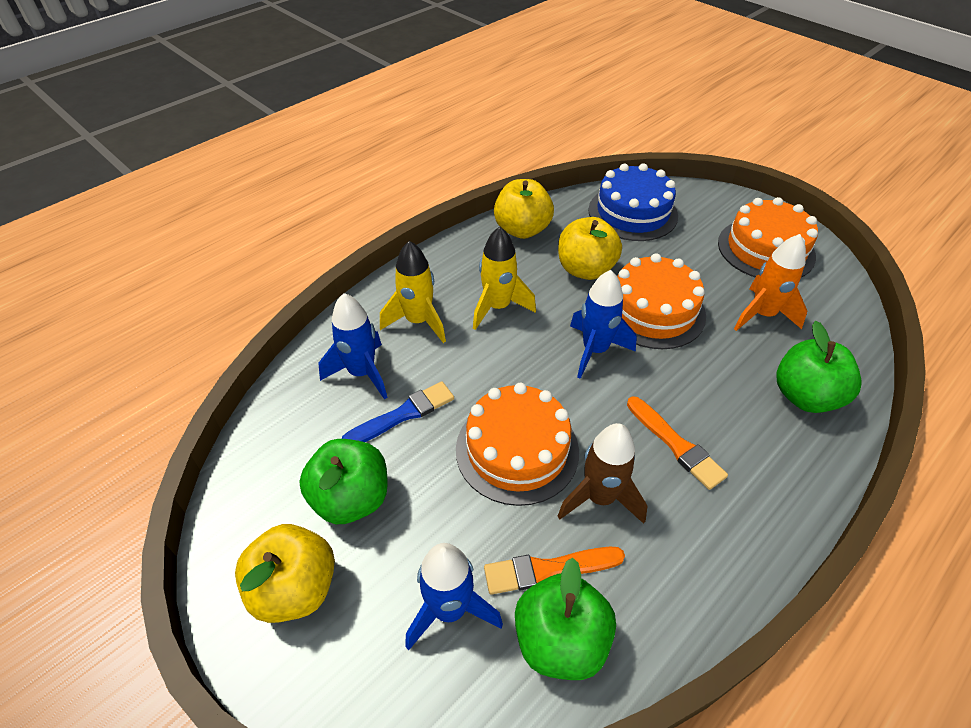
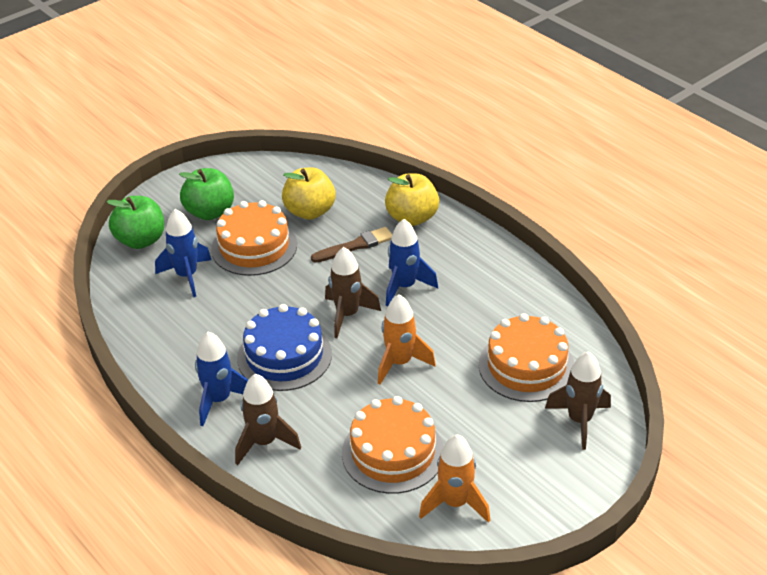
blue brush: [342,382,454,442] = 1 -> none = 0
brown brush: none = 0 -> [311,227,392,263] = 1
brown rocket: [558,423,647,524] = 1 -> [235,374,301,465] [325,247,381,338] [545,351,611,450] = 3
green apple: [299,439,388,524] [515,558,616,680] [776,321,862,413] = 3 -> [107,196,164,249] [179,168,234,220] = 2
orange brush: [484,547,625,595] [627,396,728,490] = 2 -> none = 0
orange rocket: [734,234,807,331] = 1 -> [378,294,436,385] [419,434,490,523] = 2
yellow apple: [235,524,335,623] [494,179,554,239] [558,217,622,280] = 3 -> [282,167,336,220] [385,173,439,226] = 2
yellow rocket: [380,241,446,343] [473,227,536,330] = 2 -> none = 0

